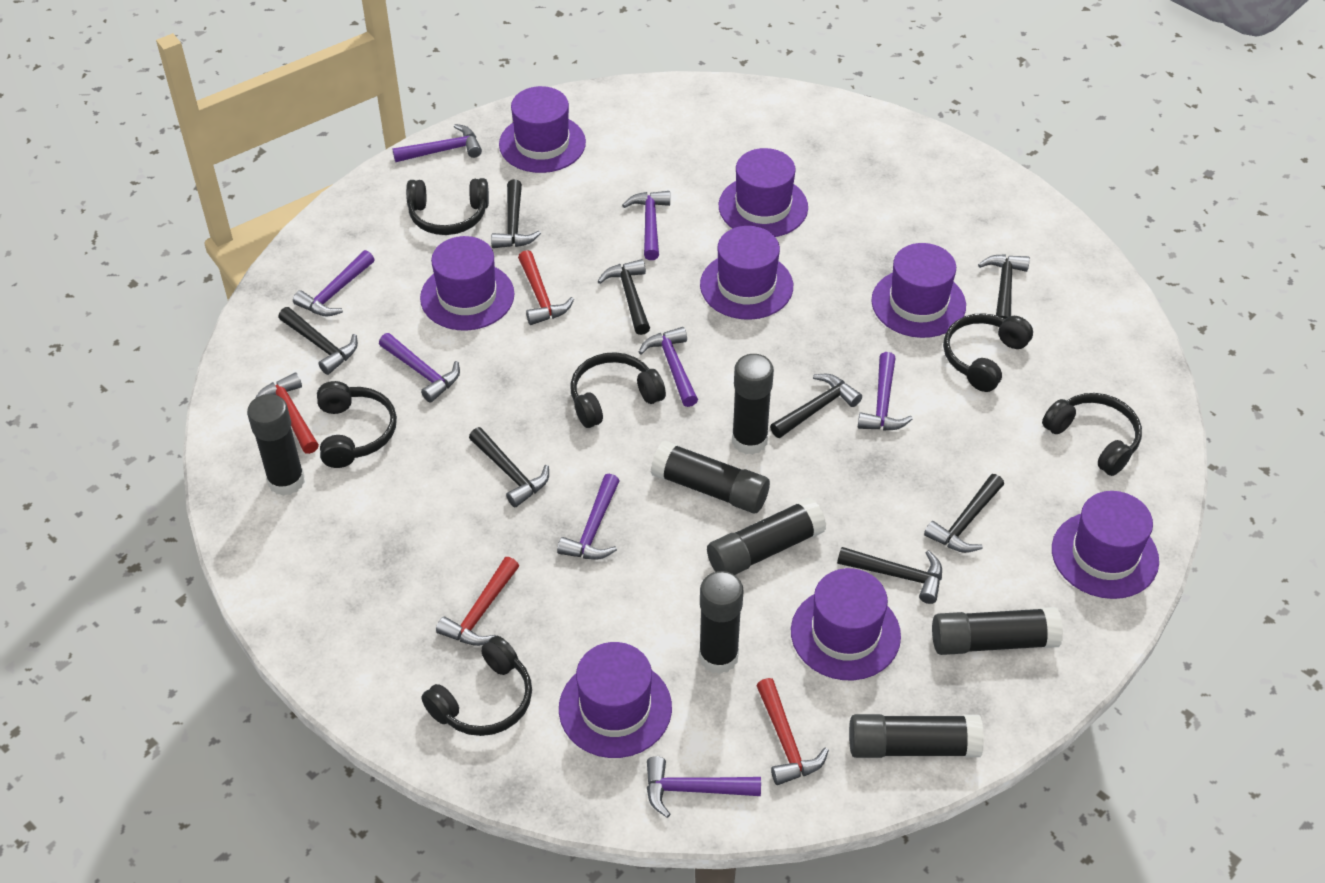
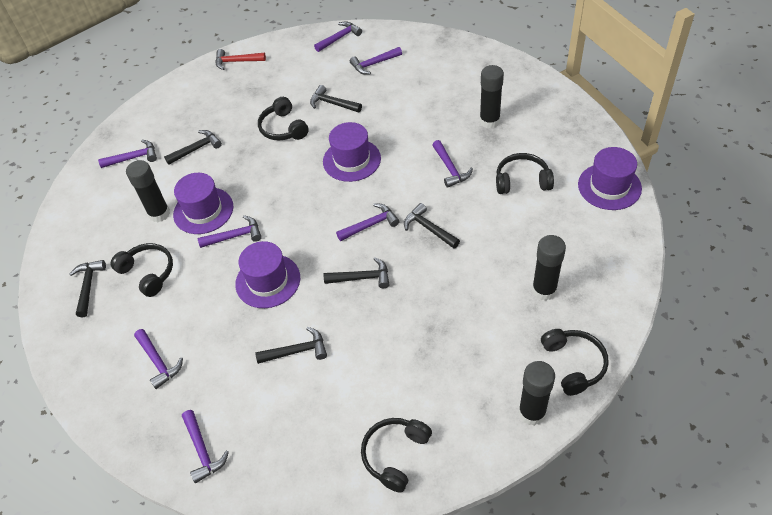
black glue stick: [247,394,305,496] [651,441,770,513] [699,571,743,674] [707,498,826,575] [732,354,774,455] [849,714,984,758] [932,607,1063,655] = 7 -> [126,160,170,222] [480,65,504,129] [519,361,555,426] [532,235,566,301] = 4
black hammer: [278,307,358,375] [469,427,549,507] [491,179,541,248] [597,259,650,335] [770,374,862,438] [837,547,942,604] [924,474,1004,553] [978,254,1030,319] = 8 -> [69,260,106,317] [164,130,222,165] [255,327,327,364] [310,85,362,113] [324,257,389,288] [404,203,460,248] = 6
black headphones: [317,381,397,468] [406,178,489,235] [421,636,532,736] [570,352,666,428] [943,313,1033,392] [1042,393,1142,476] = 6 -> [111,243,173,297] [258,97,309,140] [361,418,432,493] [496,153,554,194] [541,329,609,396] = 5
purple hat: [420,236,515,330] [499,86,586,173] [559,642,672,758] [700,226,793,320] [719,148,808,237] [791,568,901,680] [872,243,966,338] [1052,491,1159,599] = 8 -> [173,173,233,234] [235,241,300,308] [323,122,381,182] [578,147,642,210] = 4
red hammer: [256,373,319,454] [436,557,519,646] [518,250,574,325] [756,678,829,785] = 4 -> [216,49,266,70] = 1

